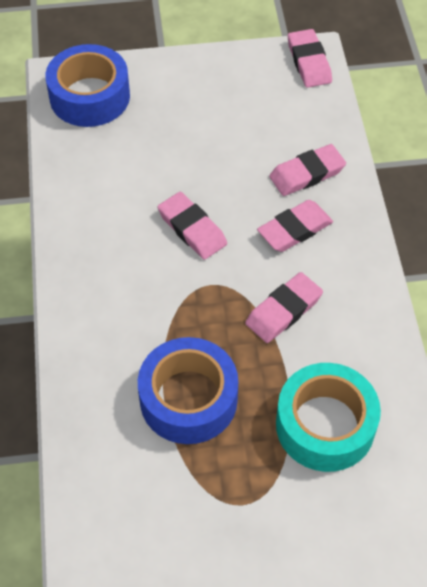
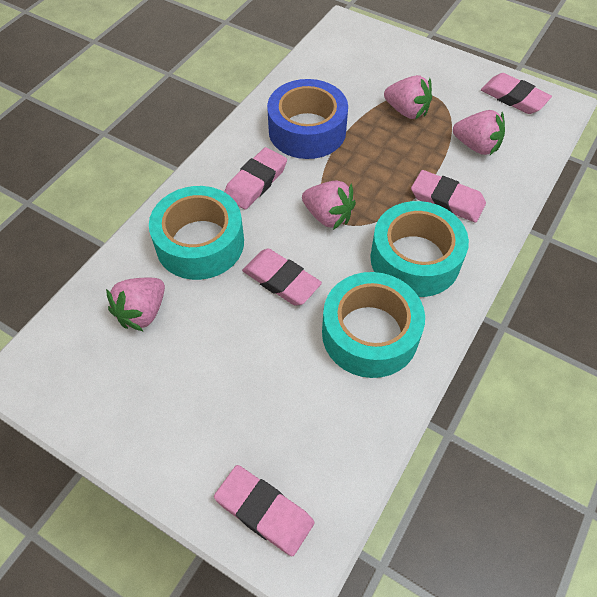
blue tape: [45,44,130,127] [138,337,238,444] = 2 -> [267,79,348,159] = 1
pink strawberry: none = 0 -> [106,278,165,332] [302,181,356,230] [384,75,432,119] [453,110,505,155] = 4
turquoise tape: [276,363,381,472] = 1 -> [149,186,244,280] [322,272,425,378] [370,201,469,297] = 3

